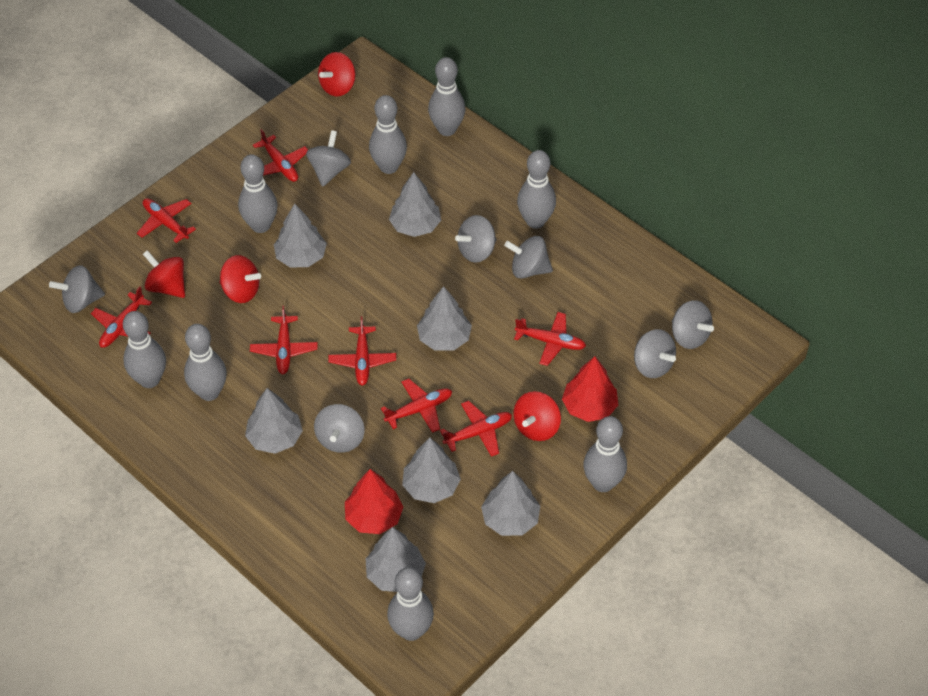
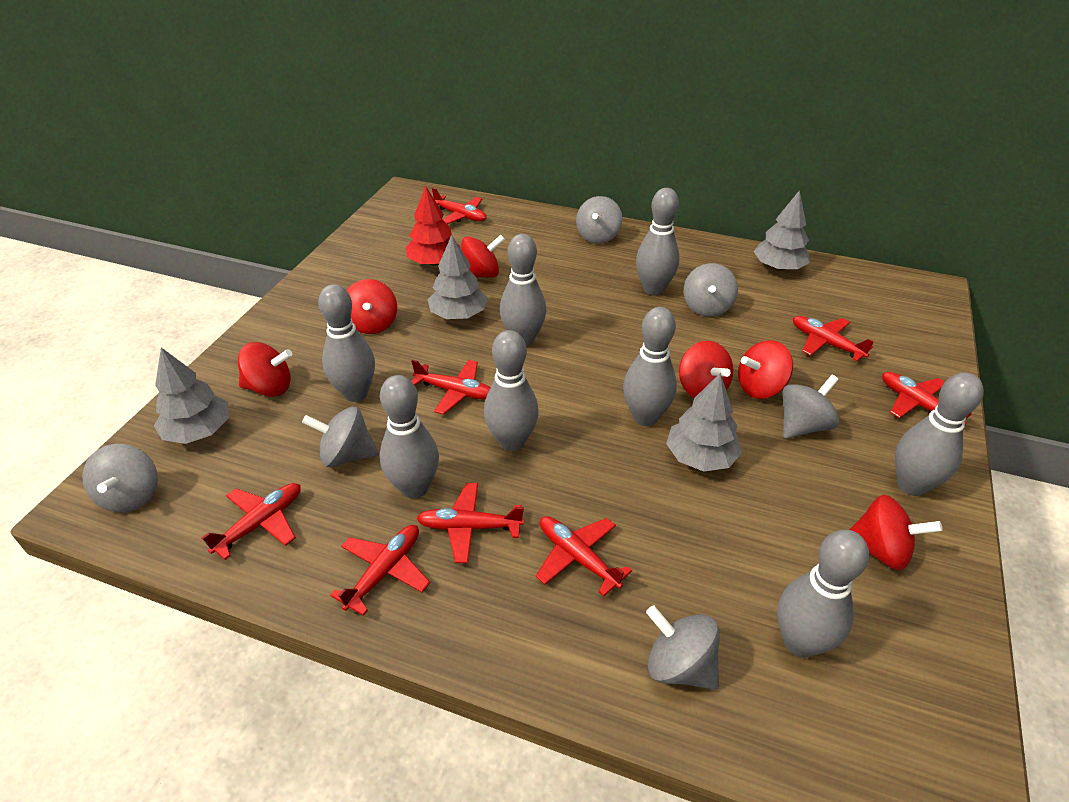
grey spinning top: [49,265,105,313] [306,130,351,187] [314,404,365,453] [455,215,496,263] [504,236,553,279] [634,329,676,378] [672,300,714,349] = 7 -> [82,444,158,513] [302,407,379,467] [576,196,622,244] [646,605,720,690] [684,263,738,317] [783,375,839,439] = 6
grey tree: [245,388,303,454] [274,204,327,268] [366,527,426,592] [389,172,441,237] [402,437,461,503] [417,286,472,351] [481,471,540,536] = 7 -> [154,347,229,444] [428,235,487,319] [666,373,742,471] [754,190,810,271] = 4
red spinning top: [143,250,185,298] [219,255,261,303] [318,52,356,96] [513,391,561,441] = 4 -> [238,342,292,397] [346,279,397,334] [461,235,505,278] [679,341,733,398] [738,340,793,399] [849,495,943,570] = 6
red tree: [345,469,403,534] [562,356,618,422] = 2 -> [406,186,460,266] = 1

